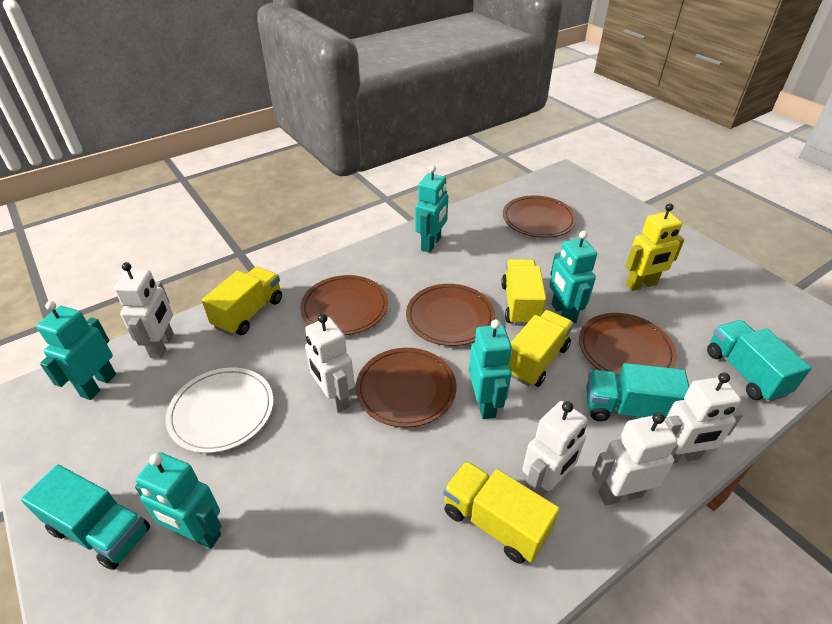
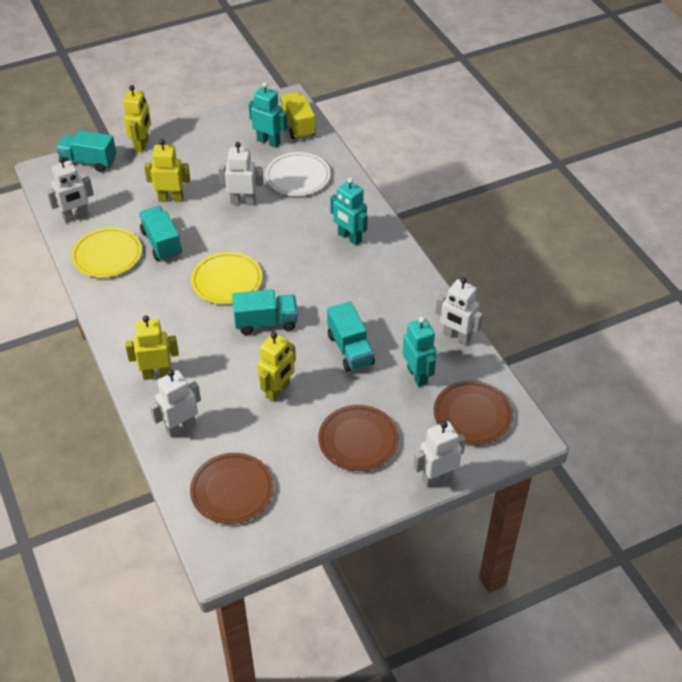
brown plate: [300,275,388,335] [356,348,456,428] [406,284,495,346] [503,195,577,238] [579,313,677,376] = 5 -> [190,453,274,524] [318,405,399,471] [434,381,513,445] = 3
turquoise robot: [36,301,116,400] [135,452,222,549] [415,165,448,253] [469,320,512,419] [549,231,597,323] = 5 -> [249,82,287,147] [330,177,368,245] [402,317,437,387] = 3
turquoise truck: [21,465,150,570] [586,363,689,421] [707,320,811,402] = 3 -> [55,130,116,172] [139,206,182,261] [232,289,298,335] [327,301,375,372] = 4
yellow plate: none = 0 -> [71,227,142,278] [191,252,262,304] = 2
yellow robot: [626,203,684,291] = 1 -> [123,85,151,152] [125,316,179,380] [144,139,190,202] [257,332,296,402] = 4
yellow truck: [202,267,282,336] [443,461,560,564] [501,259,546,326] [509,310,574,387] = 4 -> [280,92,316,140] = 1

